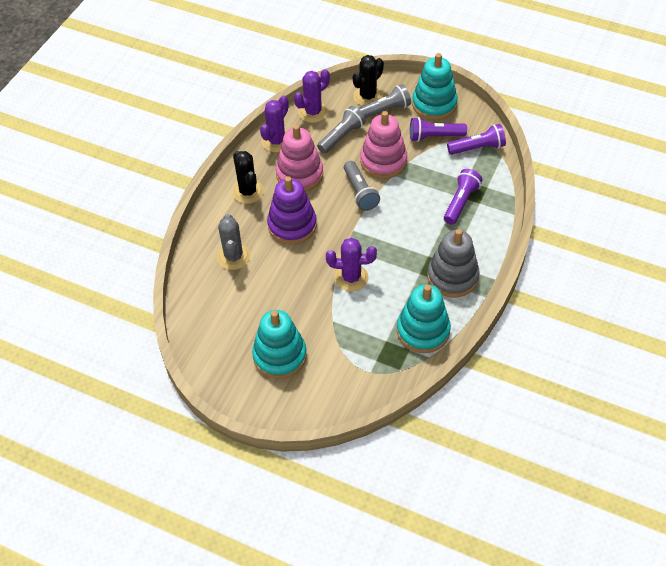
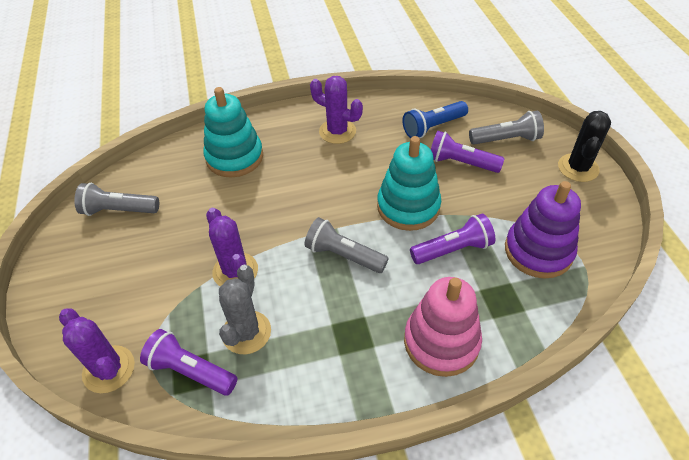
black cactus: [232,151,264,204] [353,55,384,106] = 2 -> [558,111,611,182] = 1
blue flashlight: none = 0 -> [402,101,468,138] = 1
grey stacking toy: [427,229,480,298] = 1 -> none = 0
pink stacking toy: [276,125,323,192] [360,111,407,179] = 2 -> [404,277,482,377] = 1
turquoise stacking toy: [252,310,307,379] [397,284,451,353] [412,53,458,120] = 3 -> [203,87,263,178] [377,136,441,231] = 2

